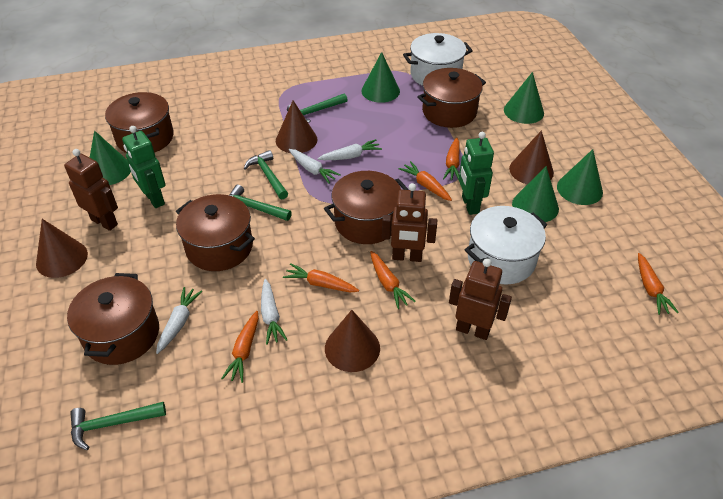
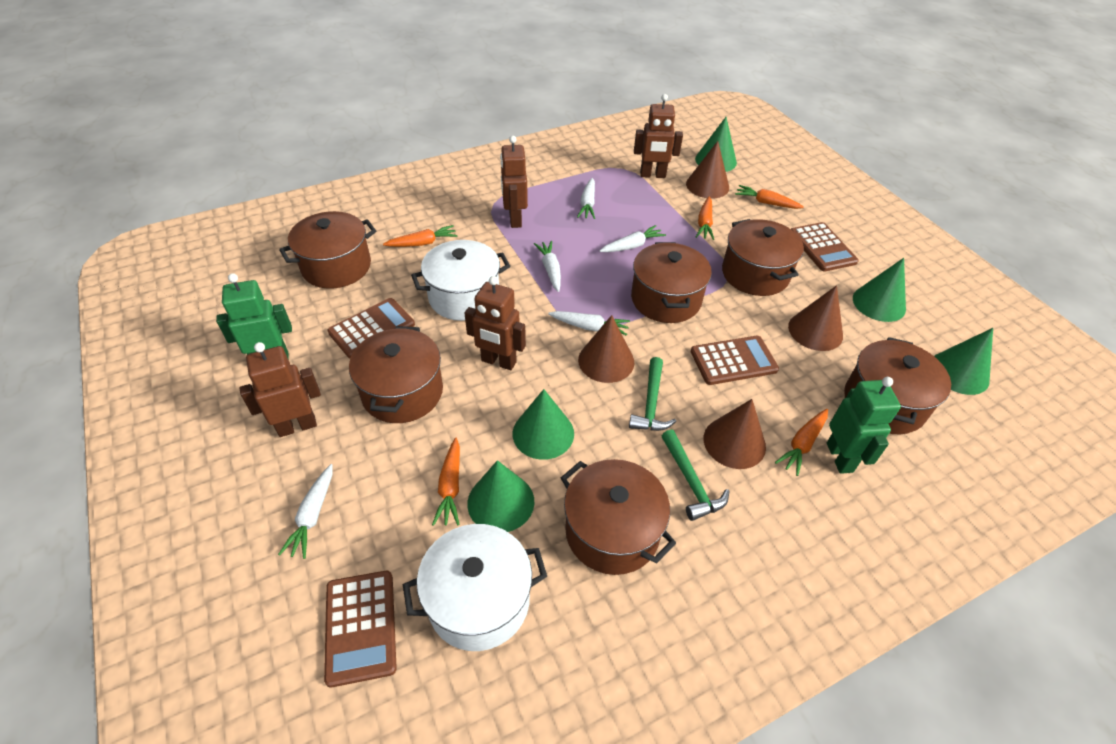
brown calculator: none = 0 -> [324,571,397,688] [327,298,415,358] [690,336,779,385] [791,222,859,272] = 4
brown pot: [67,273,159,365] [105,92,174,153] [176,194,255,271] [324,171,409,244] [417,68,486,128] = 5 -> [279,211,376,289] [349,326,443,423] [561,459,676,575] [631,242,712,323] [722,219,804,296] [844,337,951,434] = 6
brown robot: [64,149,118,231] [382,183,437,262] [449,258,512,340] = 3 -> [239,342,321,437] [464,276,526,370] [500,136,528,228] [634,94,683,178] = 4
green hammer: [70,402,166,450] [229,185,292,221] [244,150,288,199] [287,93,347,123] = 4 -> [629,357,676,431] [662,430,730,521] = 2
orange carrot: [221,311,259,383] [283,263,359,292] [370,251,416,309] [399,161,452,201] [443,137,460,180] [638,253,679,315] = 6 -> [383,225,458,247] [432,438,460,526] [696,197,714,240] [735,185,804,209] [775,409,828,476] = 5
white carrot: [156,287,202,354] [261,279,288,345] [289,149,341,184] [318,139,382,160] = 4 -> [278,464,332,559] [534,241,561,292] [548,311,630,336] [577,178,595,219] [600,225,666,252] = 5

